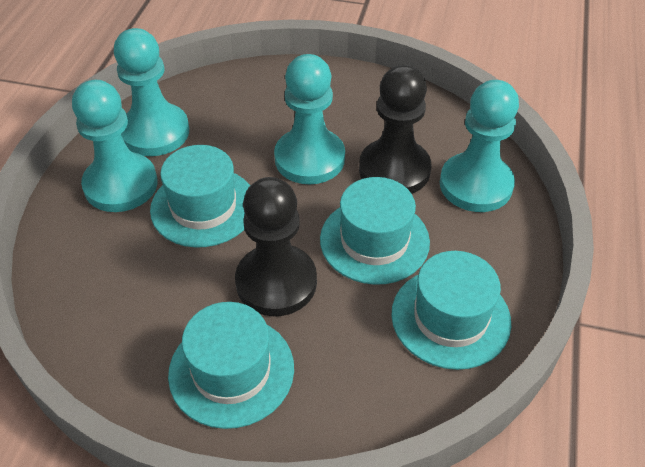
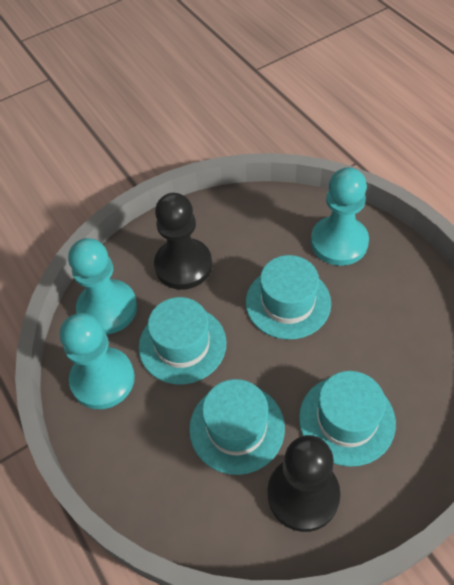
turquoise pawn: [72,80,157,212] [114,28,189,156] [274,54,345,184] [440,80,519,212] = 4 -> [60,313,135,409] [68,238,137,335] [311,167,369,266] = 3

